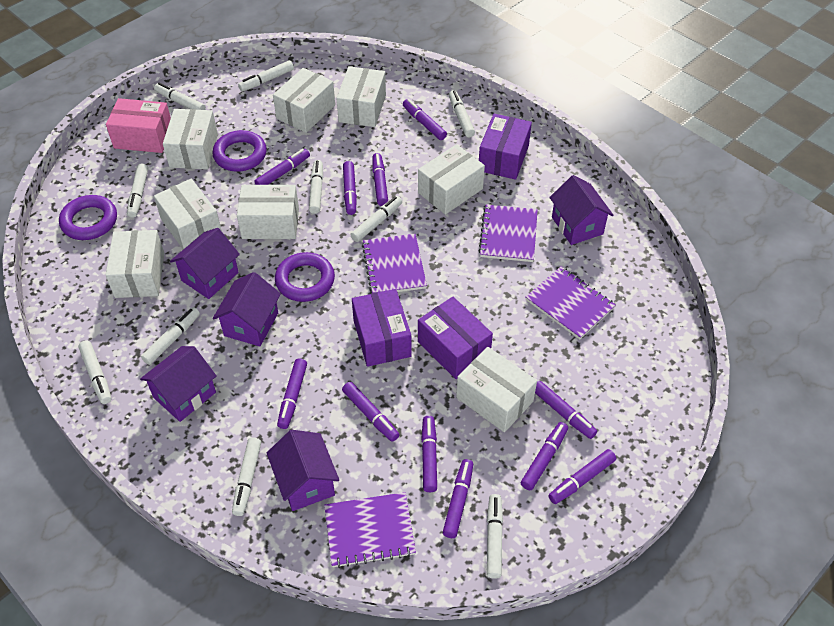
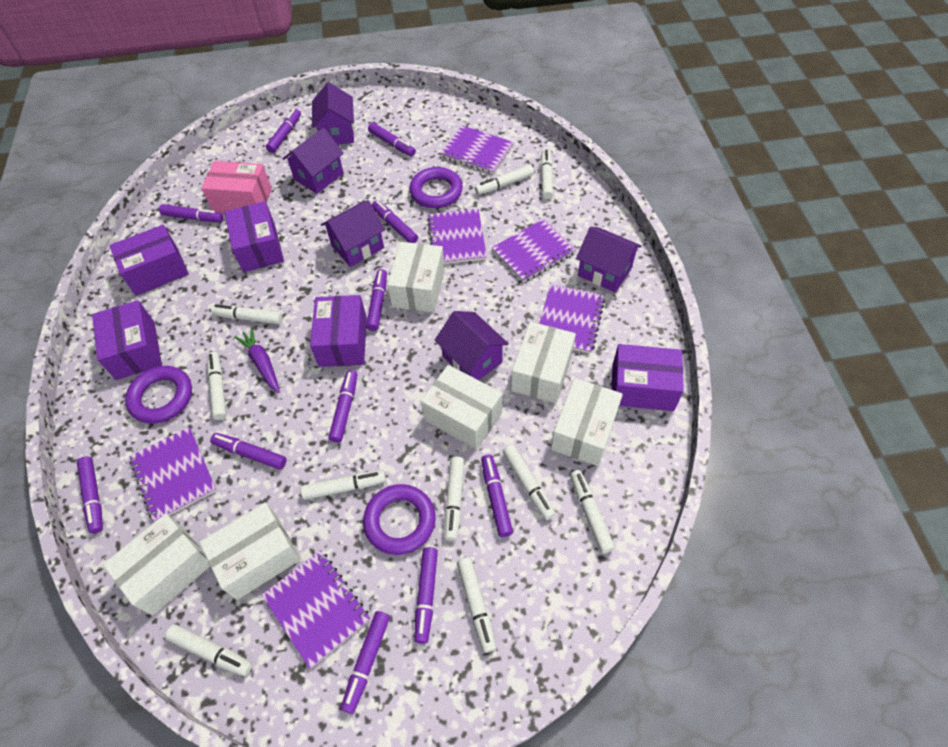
purple box: [352,289,412,367] [418,297,493,379] [479,114,532,180] = 3 -> [92,300,162,380] [109,225,189,296] [225,201,284,272] [310,295,367,367] [611,344,684,411] = 5
purple carrot: none = 0 -> [234,328,280,393] = 1
purple notebook: [324,492,416,568] [362,234,427,293] [478,204,538,262] [525,266,616,340] = 4 -> [129,427,217,522] [262,550,370,668] [427,209,487,264] [440,126,514,174] [492,219,576,283] [539,284,605,354] = 6
white box: [106,230,164,298] [154,178,222,249] [163,109,218,170] [237,185,299,239] [273,68,335,133] [336,66,386,127] [418,144,485,215] [456,347,537,432] = 8 -> [103,513,210,615] [199,502,301,600] [387,242,445,312] [421,365,502,449] [511,322,576,403] [551,378,623,466] = 6

